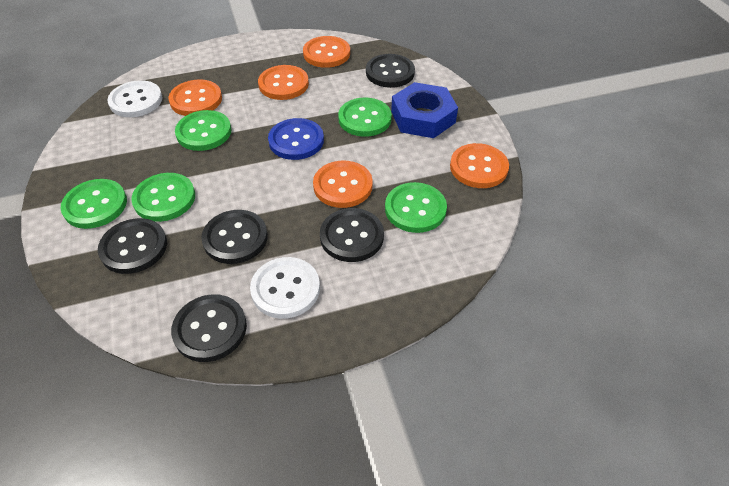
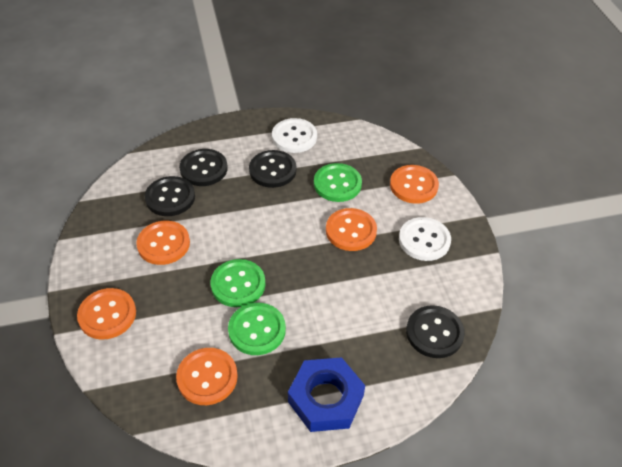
black button: [98,218,167,274] [171,294,247,362] [201,210,268,264] [320,208,384,262] [366,54,415,88] = 5 -> [145,176,195,216] [179,149,228,186] [249,150,297,188] [406,305,465,358] = 4
blue button: [268,118,324,160] = 1 -> none = 0
green button: [61,179,127,229] [131,173,195,222] [175,110,231,151] [338,97,392,137] [385,182,447,233] = 5 -> [211,259,265,307] [228,303,286,355] [314,163,362,202] = 3

